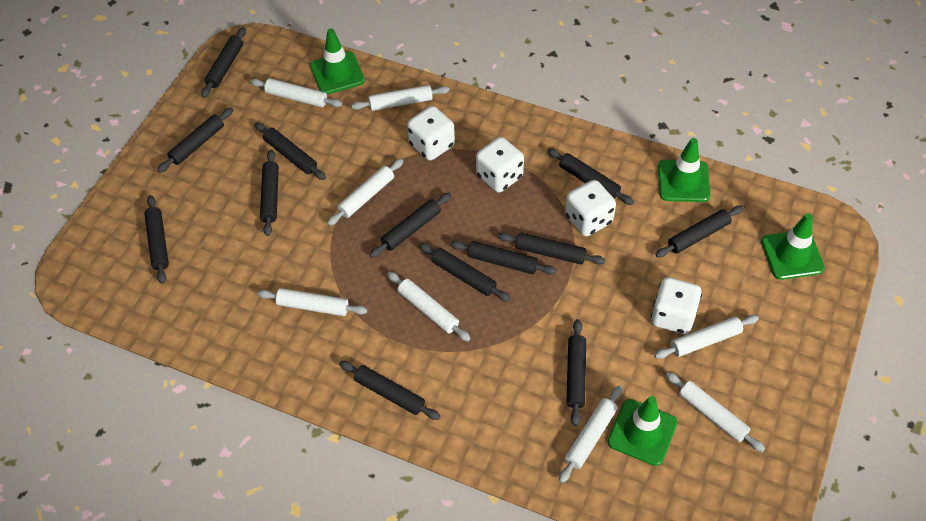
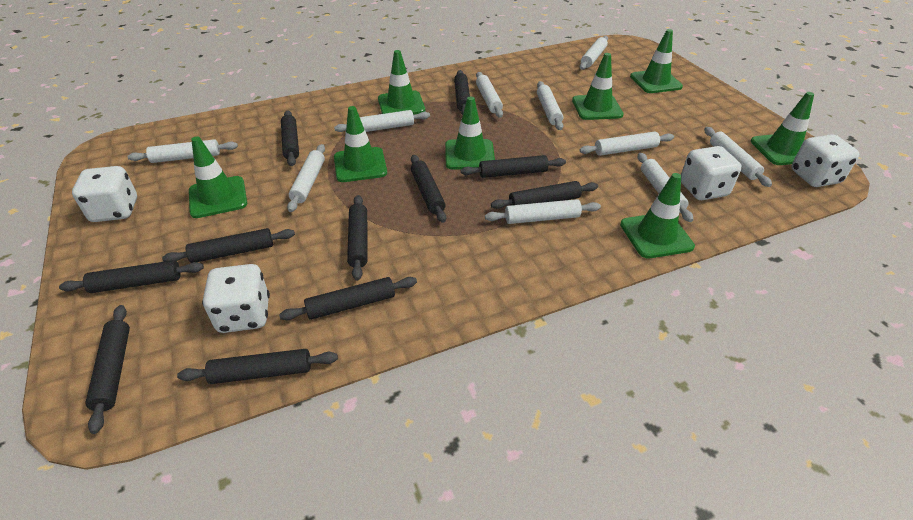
black rolling pin: [144,195,169,284] [157,107,233,173] [201,27,246,98] [255,122,326,180] [260,150,279,236] [339,361,441,420] [370,193,451,258] [419,243,510,301] [450,241,557,275] [498,233,605,265] [547,148,634,205] [566,319,586,426] [655,206,743,258] = 13 -> [59,260,204,293] [85,305,130,434] [162,228,295,263] [177,349,338,384] [279,277,417,320] [281,111,299,166] [347,195,368,281] [411,155,446,223] [454,70,470,115] [461,155,566,178] [491,181,598,209] = 11
green traffic cone: [310,28,365,94] [608,396,677,466] [658,138,711,202] [761,213,825,280] = 4 -> [189,136,247,218] [334,106,387,182] [378,50,425,115] [445,97,495,170] [572,53,624,120] [620,173,695,258] [630,29,683,93] [751,92,814,165] = 8
white rolling pin: [250,78,342,107] [257,288,367,316] [327,159,403,226] [351,85,450,111] [387,271,470,341] [559,385,623,483] [654,315,759,359] [666,372,765,452] = 8 -> [128,139,238,163] [287,144,325,212] [334,110,430,132] [476,72,503,118] [485,199,601,224] [537,81,563,130] [579,132,674,156] [580,36,608,70] [638,153,693,222] [704,127,772,187] = 10

